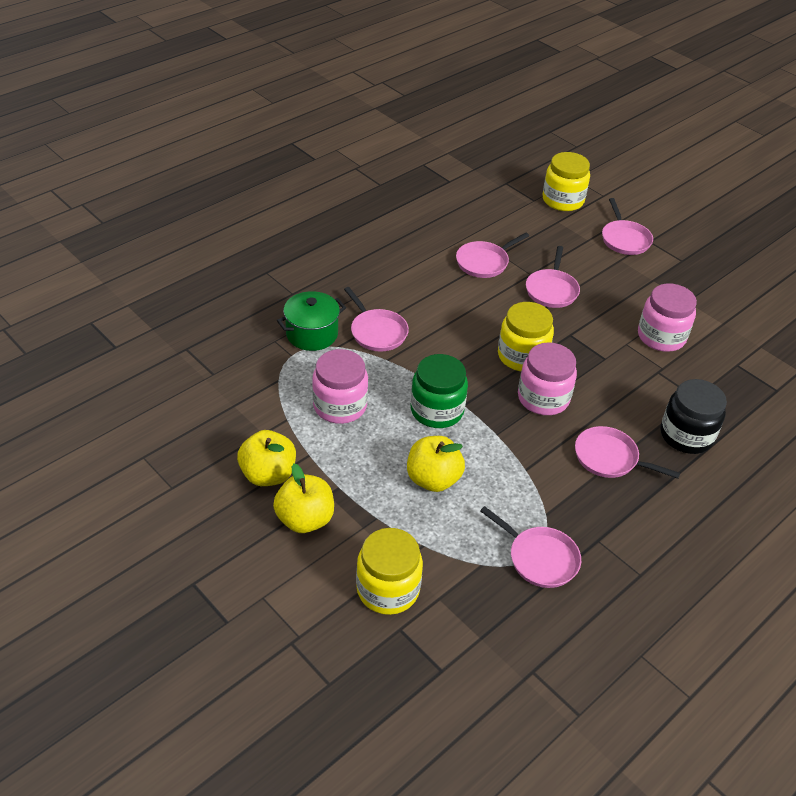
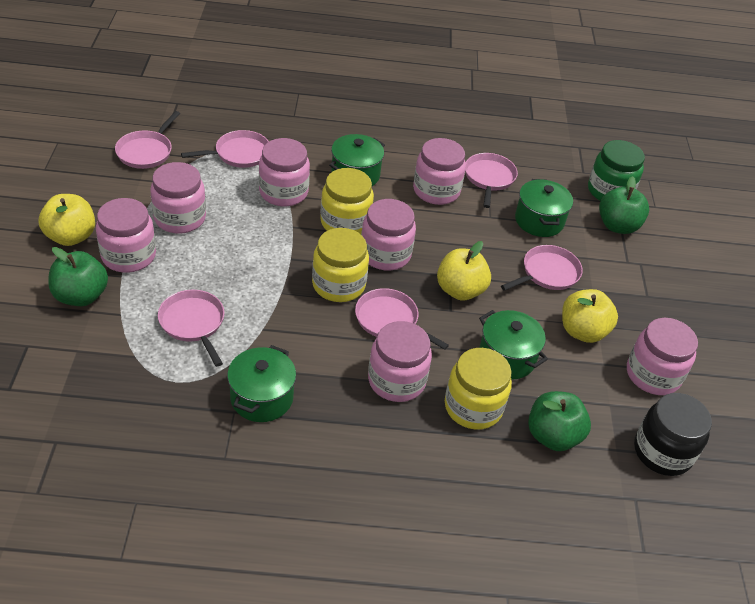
green apple: none = 0 -> [48,247,108,306] [528,391,591,451] [599,176,649,234] = 3
green pot: [277,291,346,351] = 1 -> [227,345,296,422] [329,134,385,186] [479,310,548,380] [515,179,573,237] = 4
pink jar: [312,349,368,424] [518,342,577,415] [638,284,697,352] = 3 -> [96,198,156,273] [150,162,206,234] [259,138,310,207] [361,199,416,271] [368,321,432,402] [413,138,466,205] [627,318,698,395] = 7

